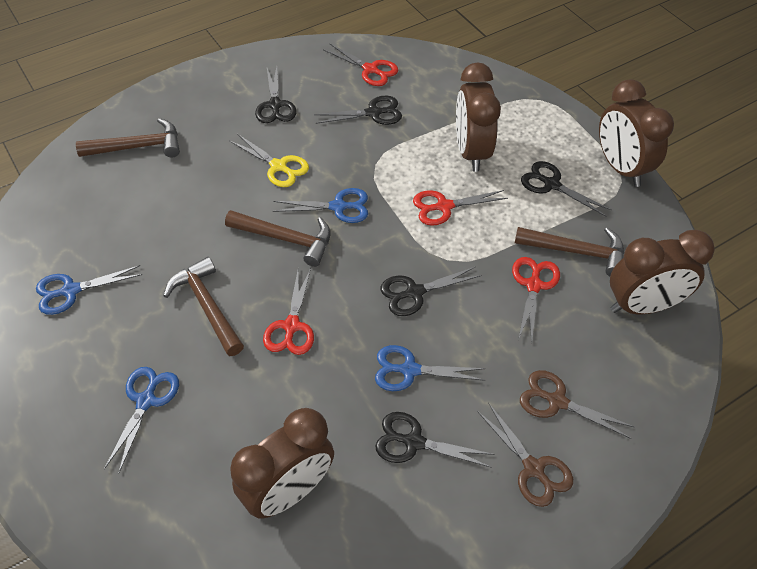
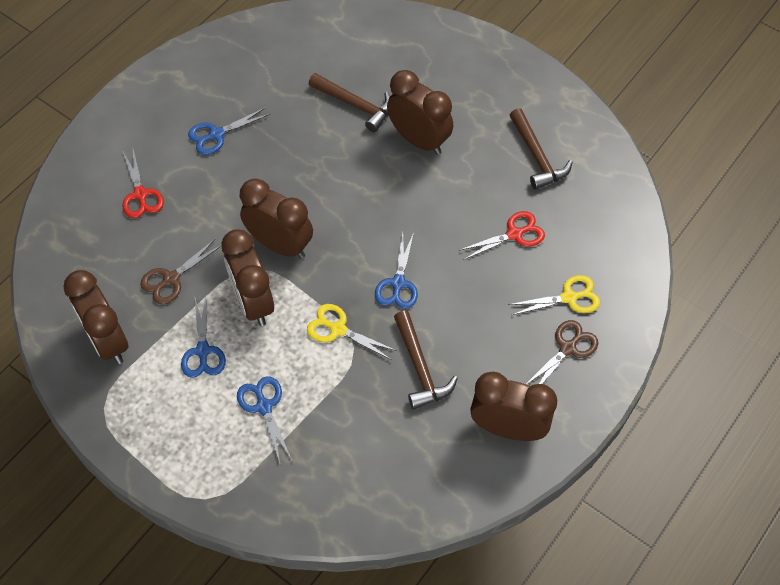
black scissors: [255,67,297,123] [314,96,402,125] [375,412,494,468] [381,267,482,316] [521,161,611,217] = 5 -> none = 0
brown clock: [230,408,334,519] [456,63,501,172] [599,79,674,187] [610,230,715,314] = 4 -> [64,270,129,364] [222,229,274,326] [240,178,313,259] [387,70,453,155] [470,372,557,441] = 5
brown hammer: [76,118,180,158] [163,257,244,356] [225,210,331,267] [515,227,624,276] = 4 -> [309,73,390,132] [394,311,458,410] [510,108,573,190] = 3
red scissors: [263,268,314,355] [323,43,398,86] [413,190,508,226] [512,257,560,343] = 4 -> [123,149,164,218] [458,211,545,260] = 2
yellow scissors: [230,134,309,187] = 1 -> [307,304,397,360] [508,275,600,315] = 2

